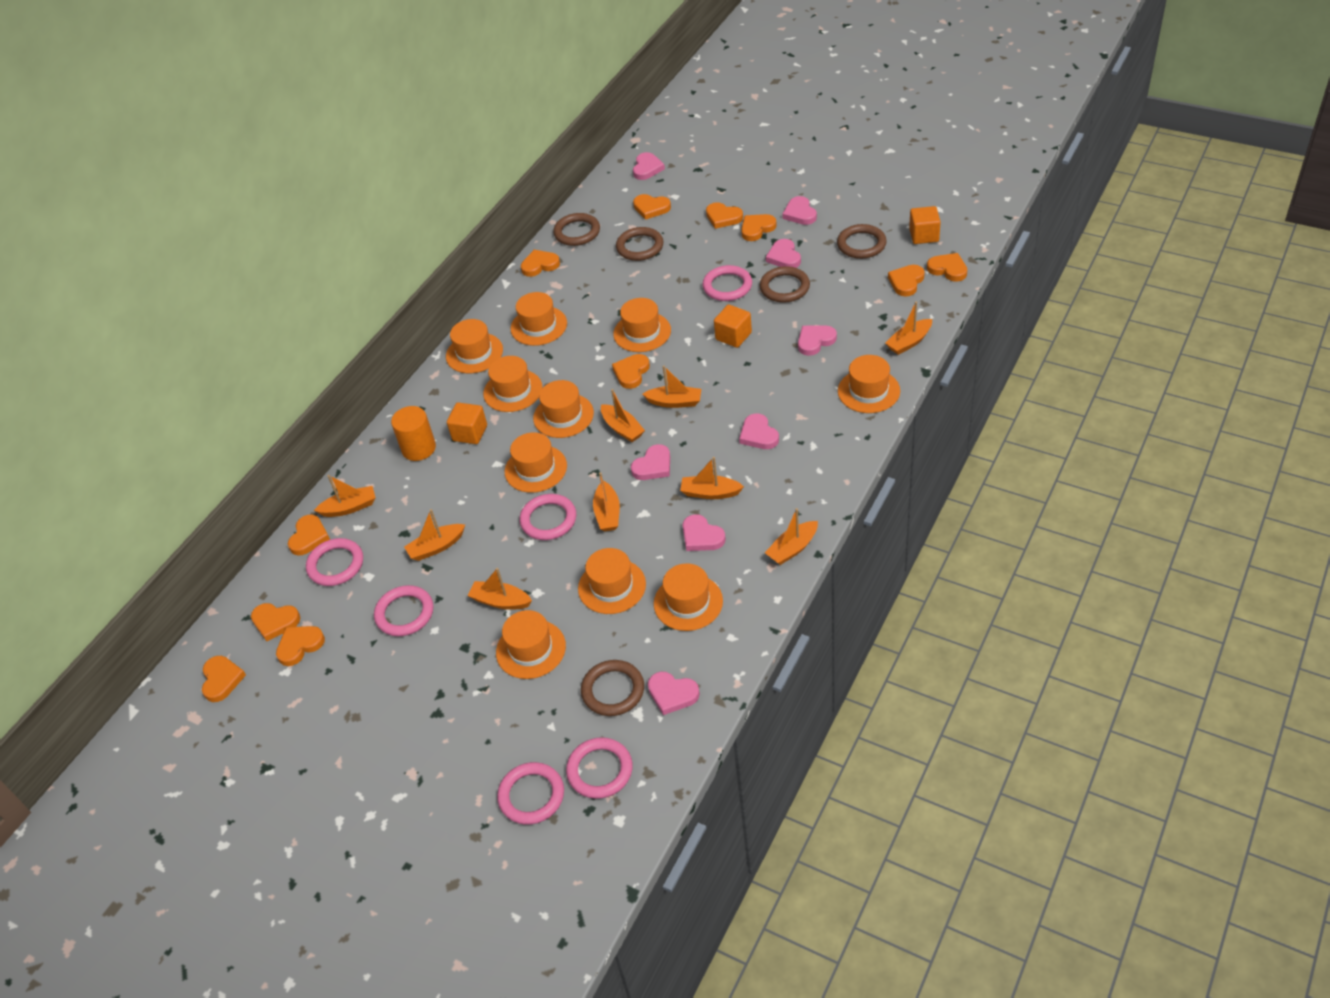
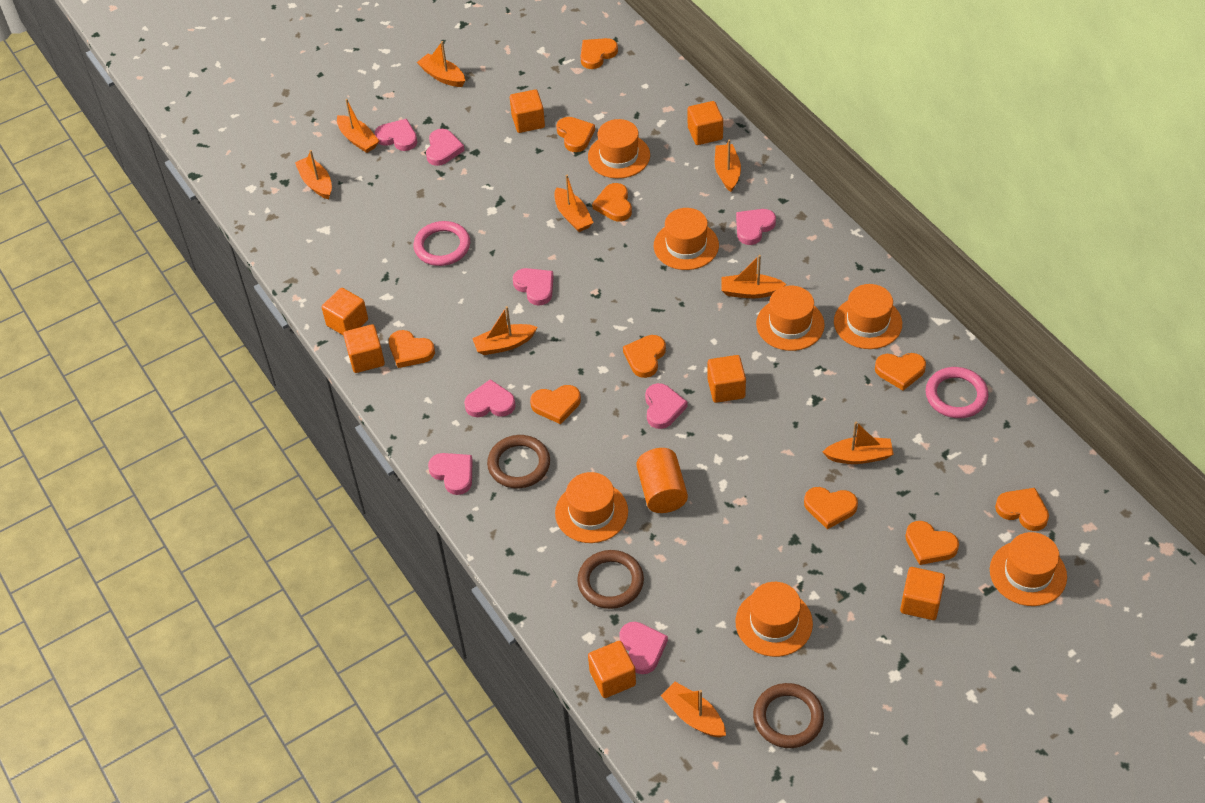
brown ring: [553,213,600,246] [581,660,644,716] [616,227,664,261] [760,266,810,303] [837,224,887,259] = 5 -> [487,435,550,488] [577,550,644,609] [753,683,824,748] = 3
orange cube: [447,402,487,444] [714,305,752,348] [909,206,941,244] = 3 -> [322,288,368,336] [343,324,385,373] [510,89,545,133] [588,641,636,698] [688,101,723,145] [707,355,746,403] [900,567,945,620] = 7
orange hat: [446,319,503,373] [483,356,543,412] [496,610,566,679] [505,432,567,493] [511,292,567,346] [533,380,594,438] [578,548,646,614] [613,298,671,352] [654,563,723,631] [838,355,900,413] = 10 -> [555,472,628,543] [588,119,650,178] [654,208,719,270] [735,582,813,657] [756,286,825,351] [834,284,902,349] [990,532,1067,606] = 7
orange heart: [202,656,246,702] [251,603,300,641] [276,626,325,666] [288,515,330,555] [521,250,560,277] [612,354,650,389] [633,194,671,220] [706,202,743,229] [741,214,777,241] [888,265,925,297] [927,253,967,282] = 11 -> [389,330,435,368] [530,385,581,424] [556,117,595,152] [581,38,618,69] [592,183,632,222] [623,335,666,378] [804,487,858,529] [875,353,926,390] [905,521,959,565] [995,488,1049,531] = 10
pink ring: [306,538,363,586] [374,585,433,636] [497,762,564,825] [519,494,576,540] [566,737,633,799] [702,265,752,301] = 6 -> [413,221,470,266] [926,367,989,418] = 2

